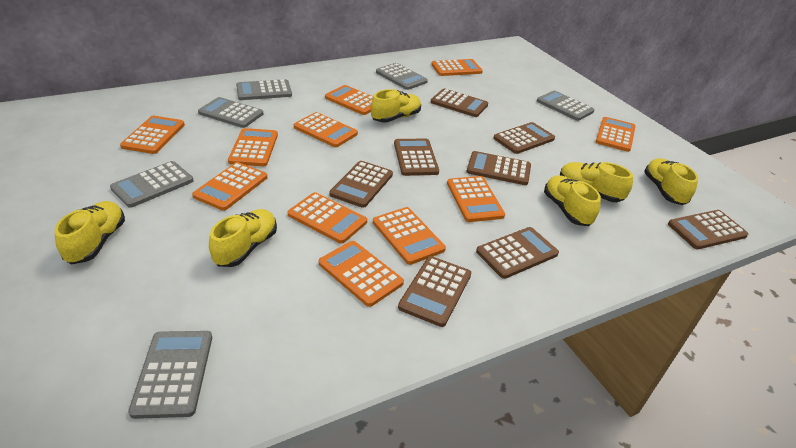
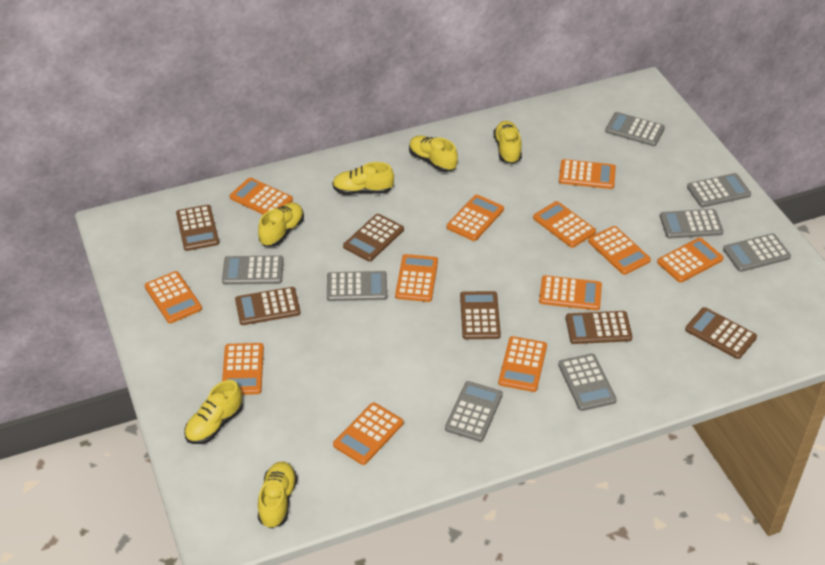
brown calculator: [329,161,393,208] [394,138,439,176] [398,256,471,327] [431,89,488,117] [467,151,531,185] [476,227,559,279] [493,122,555,154] [668,210,748,249] = 8 -> [176,205,219,251] [235,287,301,325] [343,214,404,262] [460,291,501,339] [566,311,633,344] [685,307,757,359] = 6
grey calculator: [110,161,194,208] [128,331,212,419] [198,97,263,128] [236,79,292,100] [376,63,428,90] [537,91,595,121] = 6 -> [222,255,284,285] [327,271,387,301] [445,381,503,442] [558,354,617,411] [605,112,665,146] [660,209,723,239] [687,173,751,207] [723,233,791,272] = 8
orange calculator: [120,116,185,154] [192,162,267,211] [228,128,278,166] [288,192,367,244] [294,112,358,147] [319,241,404,307] [325,85,373,115] [373,207,446,265] [431,59,483,76] [447,176,505,222] [596,117,635,152] = 11 -> [145,271,202,323] [222,343,264,395] [230,178,293,215] [333,402,403,465] [395,254,438,302] [447,195,504,241] [498,336,547,392] [533,201,596,248] [539,275,602,310] [559,159,616,189] [588,226,651,275] [657,238,724,283] = 12

